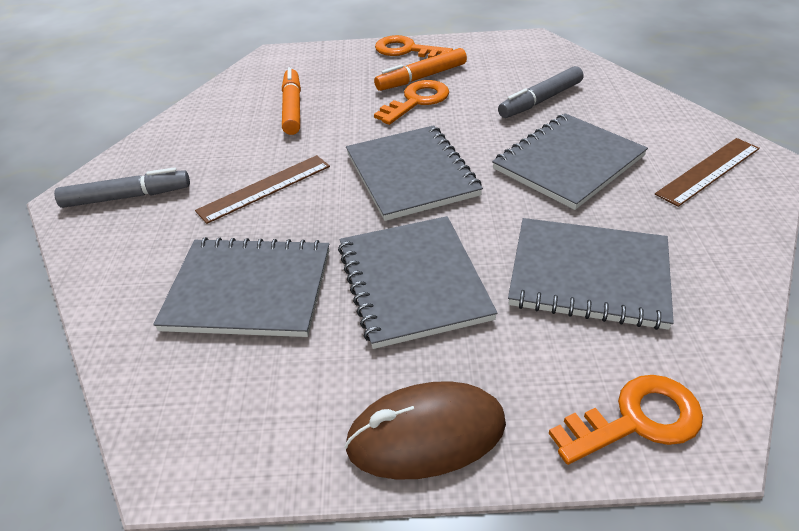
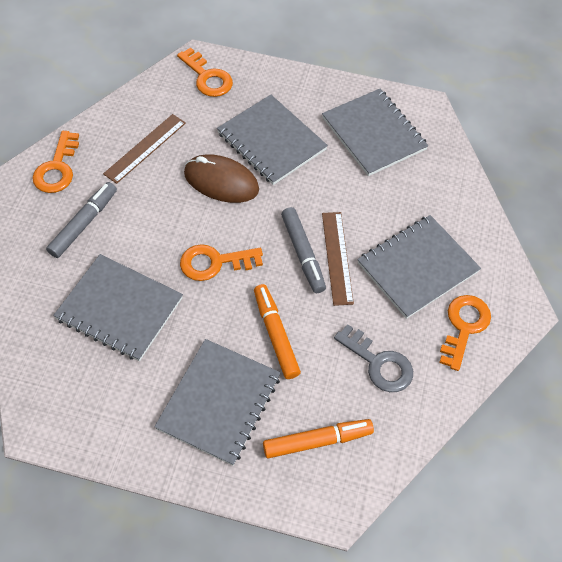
grey key: none = 0 -> [334,324,413,392] = 1
orange key: [374,80,449,125] [375,35,453,58] [549,375,703,465] = 3 -> [32,131,79,193] [177,47,233,97] [180,244,263,281] [439,295,491,371] = 4

